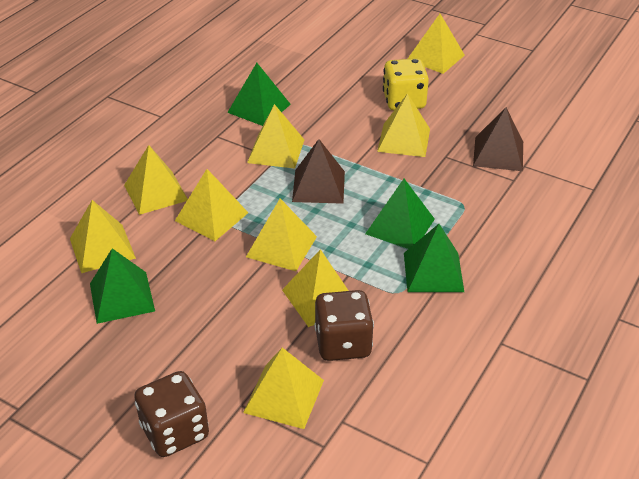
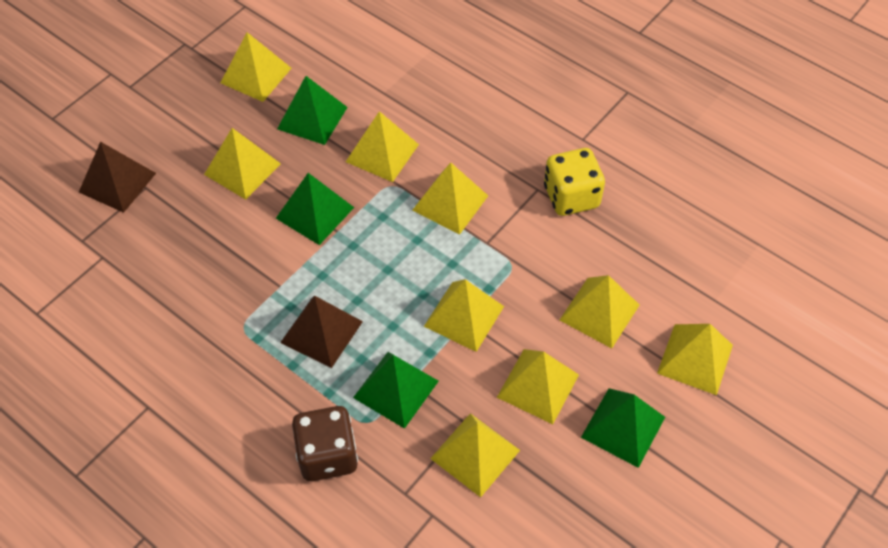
brown dice: [134,371,209,457] [314,290,374,361] = 2 -> [292,406,358,481] = 1

